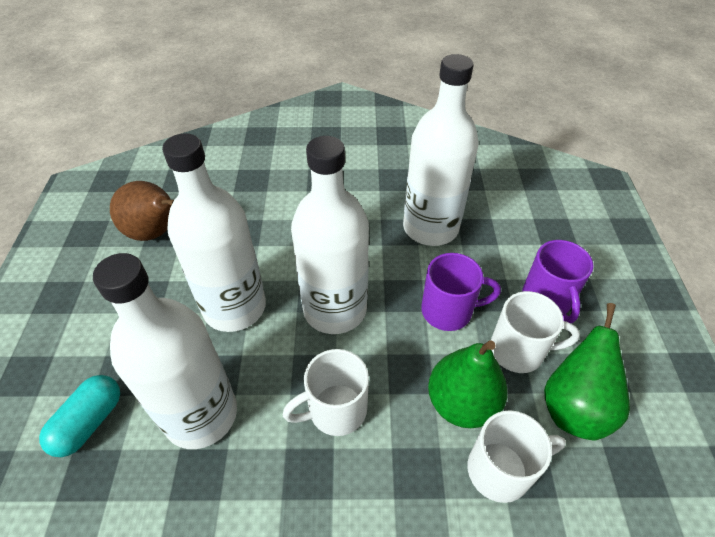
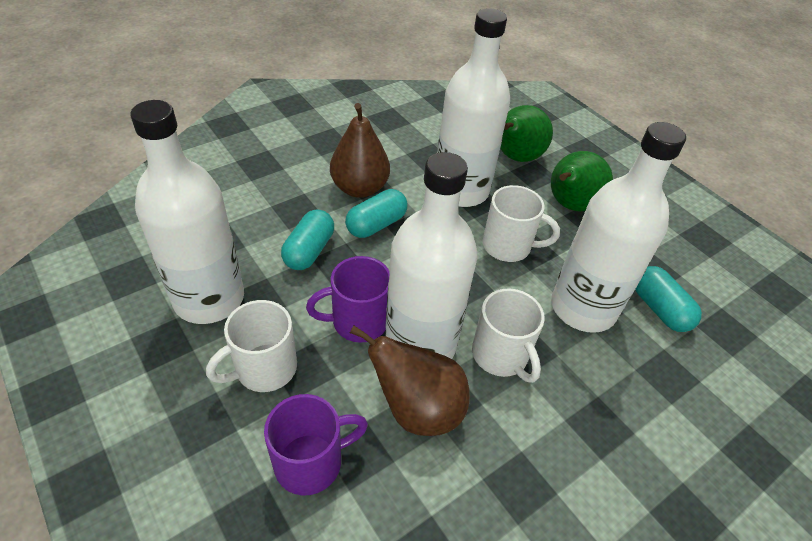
brown pear: [110,181,174,241] = 1 -> [330,103,390,198] [350,325,470,436] = 2
turquoise capsule: [39,375,120,457] = 1 -> [281,209,334,270] [345,189,407,238] [635,266,702,332] = 3

